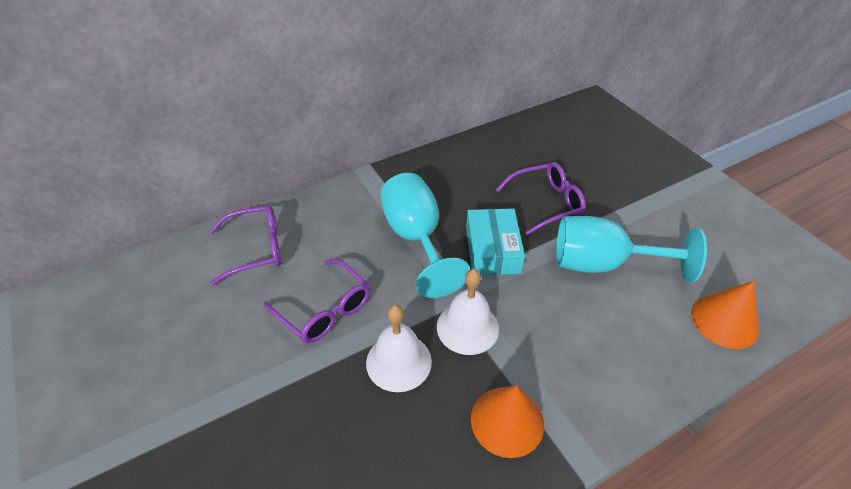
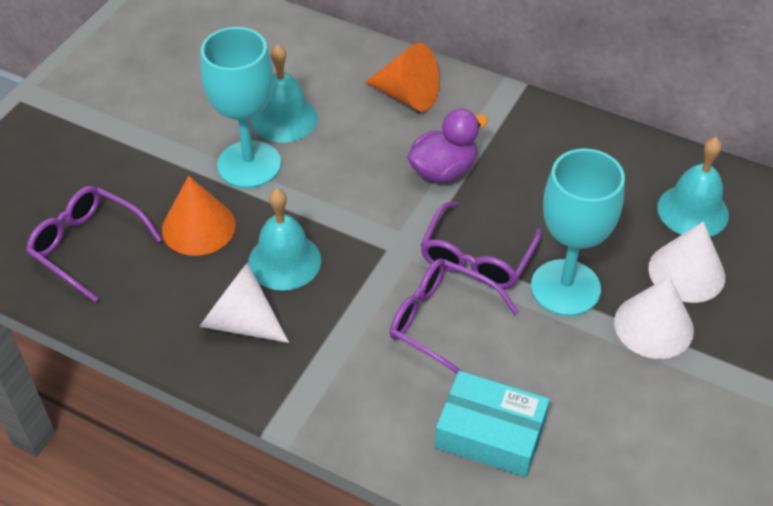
purple duck: none = 0 -> [407,109,488,183] = 1
turquoise bell: none = 0 -> [248,189,321,291] [252,44,317,143] [657,137,729,237] = 3
white bell: [366,305,432,392] [437,269,499,355] = 2 -> none = 0
white cone: none = 0 -> [199,262,289,343] [614,276,694,359] [648,221,725,303] = 3

